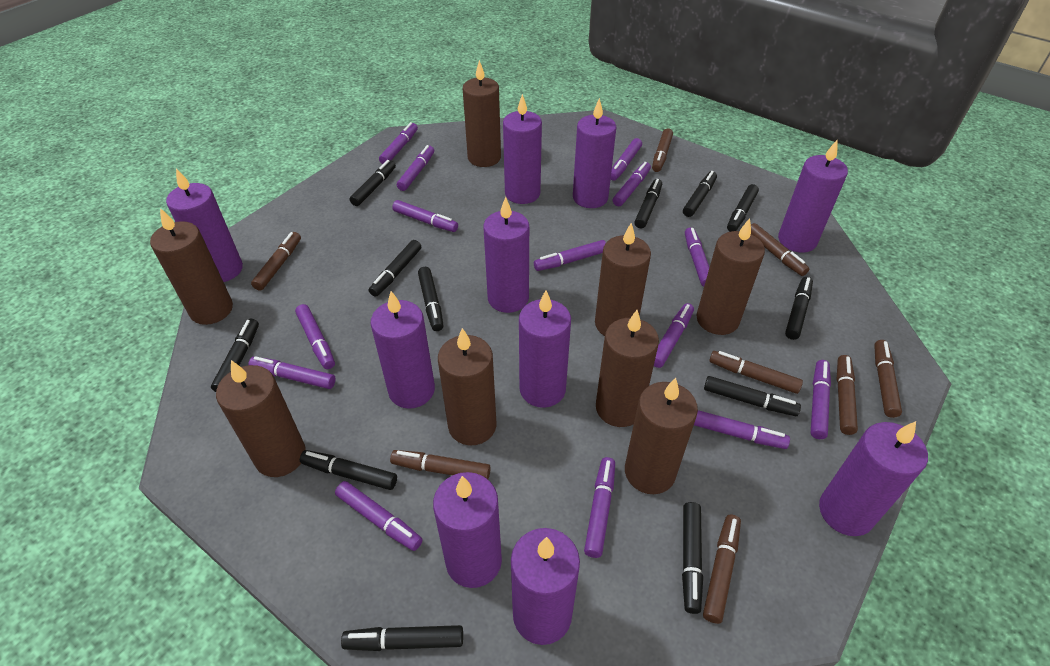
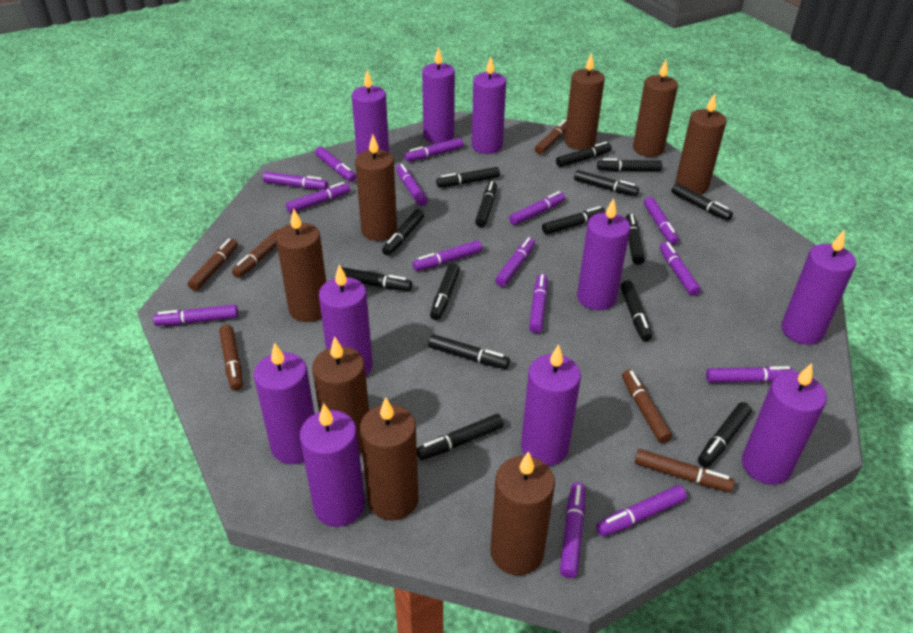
black marker: [211,319,259,392] [300,450,397,490] [341,625,463,651] [350,160,396,206] [369,240,421,297] [418,267,444,331] [634,179,662,229] [682,502,703,614] [683,171,717,217] [704,376,801,416] [727,184,759,232] [785,277,813,340] = 12 -> [341,267,412,291] [382,209,424,256] [417,414,504,460] [428,334,510,369] [430,263,460,320] [436,167,500,188] [475,181,497,227] [542,206,606,235] [556,142,612,167] [574,170,639,196] [597,158,662,171] [620,280,652,341] [625,214,645,265] [671,183,733,221] [698,402,752,468] = 15
brown marker: [251,232,301,290] [390,450,491,479] [652,129,673,172] [703,515,741,624] [709,351,803,394] [751,223,809,276] [837,355,858,435] [874,340,902,418] = 8 -> [188,239,238,291] [219,325,243,391] [232,229,280,278] [535,120,567,154] [622,369,672,443] [635,449,735,492] = 6
purple marker: [248,356,336,389] [295,304,335,369] [335,481,422,551] [379,122,418,164] [392,200,458,232] [397,145,434,191] [534,240,606,271] [584,457,615,558] [611,138,642,181] [613,162,651,206] [654,303,694,368] [685,227,710,287] [694,410,790,449] [810,360,831,439] = 14 -> [153,305,238,326] [263,172,328,190] [286,182,350,213] [315,147,357,182] [396,164,428,206] [405,138,463,162] [413,240,482,271] [495,237,535,287] [509,191,565,225] [529,274,548,333] [560,482,585,578] [596,485,687,536] [644,197,679,245] [660,242,701,296] [706,366,795,383] = 15

